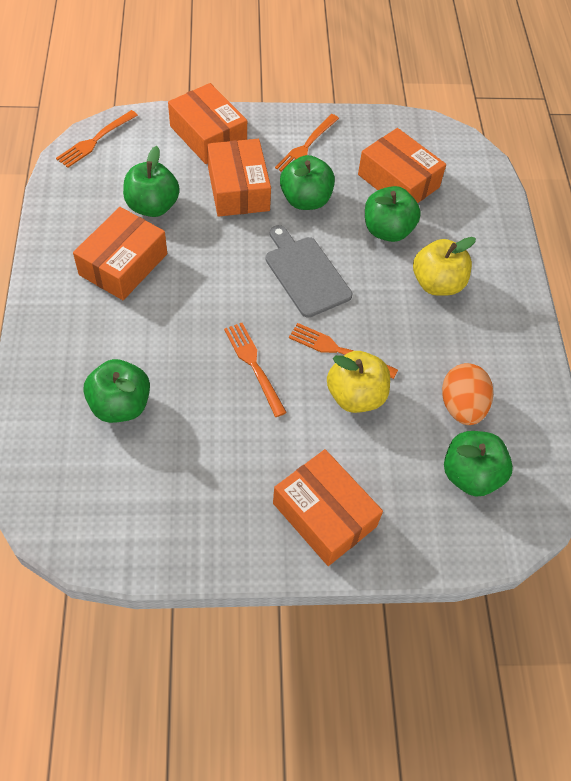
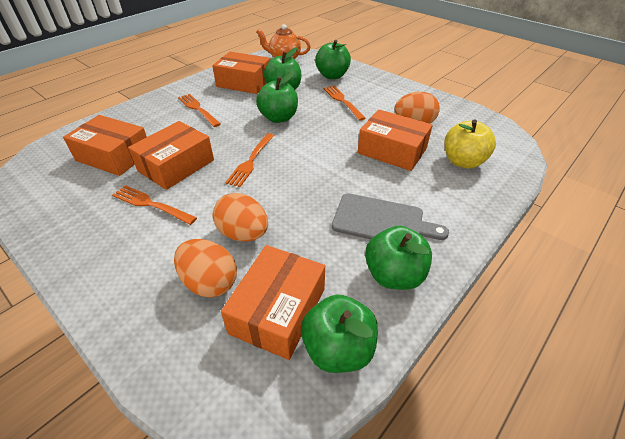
orange egg: [442,363,493,425] = 1 -> [174,239,237,298] [213,193,268,241] [395,92,440,123] = 3
orange teapot: none = 0 -> [256,24,311,59] = 1
yellow apple: [327,351,390,413] [413,237,476,296] = 2 -> [444,119,496,169] = 1

